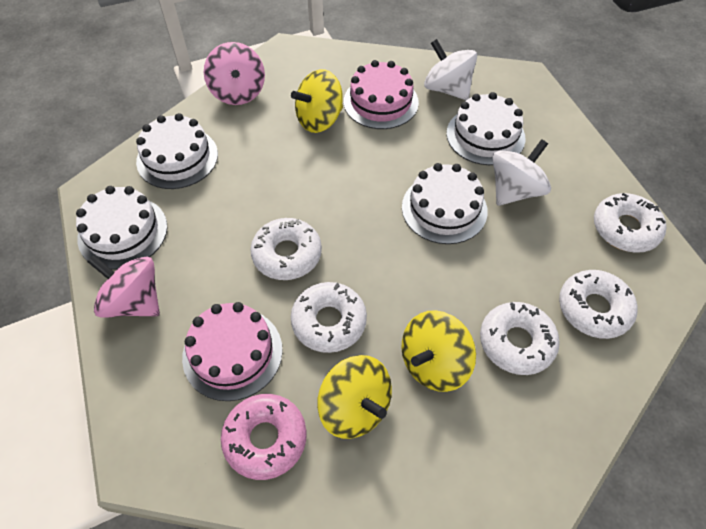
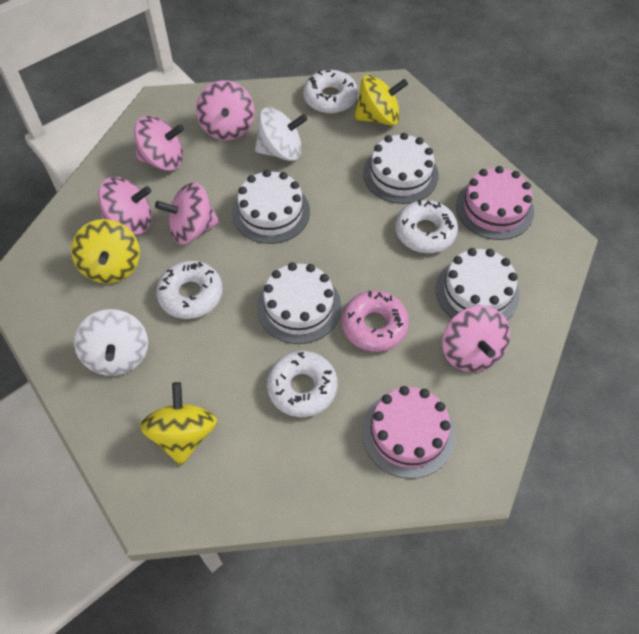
pink spinning top: [87,255,160,318] [204,42,265,105] = 2 -> [98,177,152,234] [134,116,184,171] [155,182,219,245] [196,80,254,140] [442,306,510,372] = 5
white donut: [250,218,322,280] [291,282,367,353] [480,302,560,375] [559,270,637,339] [594,193,666,253] = 5 -> [156,261,223,319] [267,351,338,417] [303,70,358,114] [395,200,458,253] = 4

